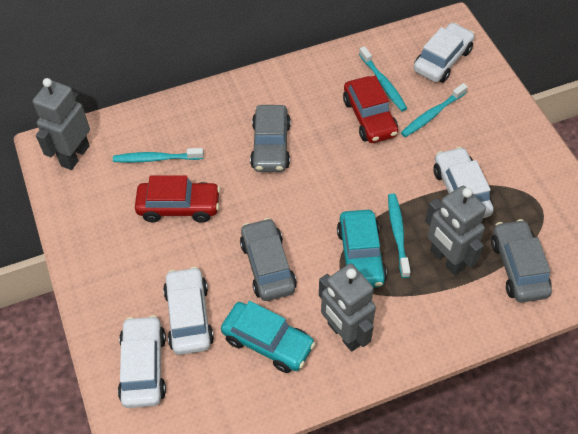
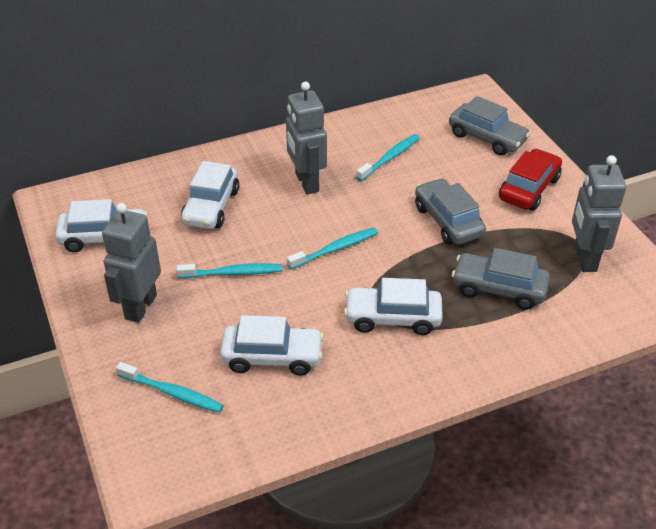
red car: [135,176,220,223] [343,76,398,143] = 2 -> [499,149,562,211] = 1
turquoise car: [221,301,316,373] [337,210,387,288] = 2 -> none = 0

